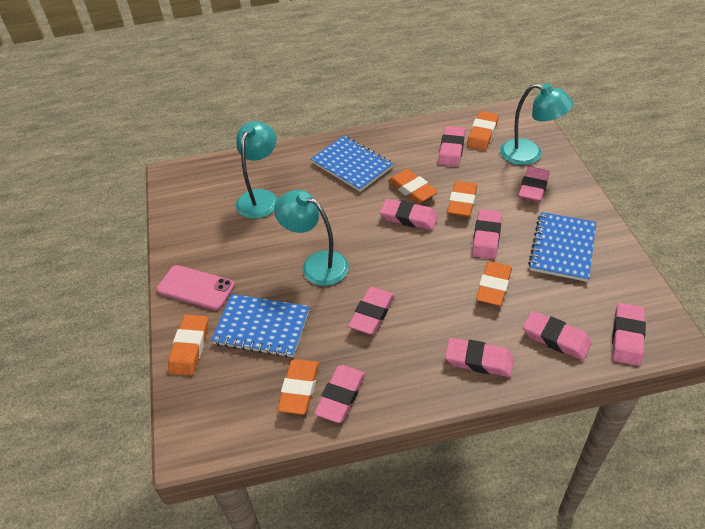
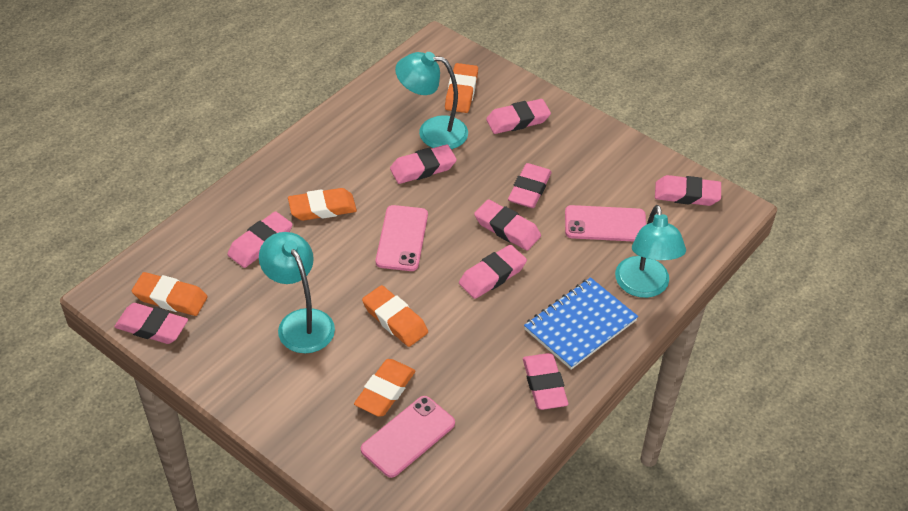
blue notebook: [211,294,310,358] [311,136,393,192] [528,212,596,282] = 3 -> [524,277,638,370] = 1
orange eraser: [168,315,208,376] [277,359,319,415] [388,169,438,204] [447,181,477,217] [467,111,499,150] [476,261,512,306] = 6 -> [132,272,208,316] [288,188,357,221] [354,359,415,417] [362,285,428,347] [445,63,478,113] = 5
pink phone: [157,265,235,310] = 1 -> [361,396,455,478] [376,205,428,271] [565,205,646,241] = 3

